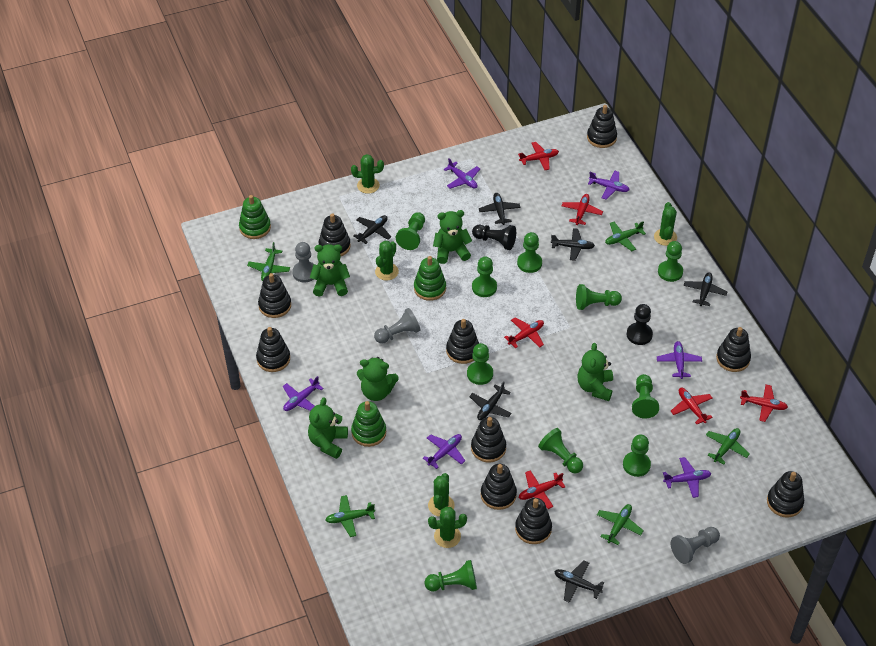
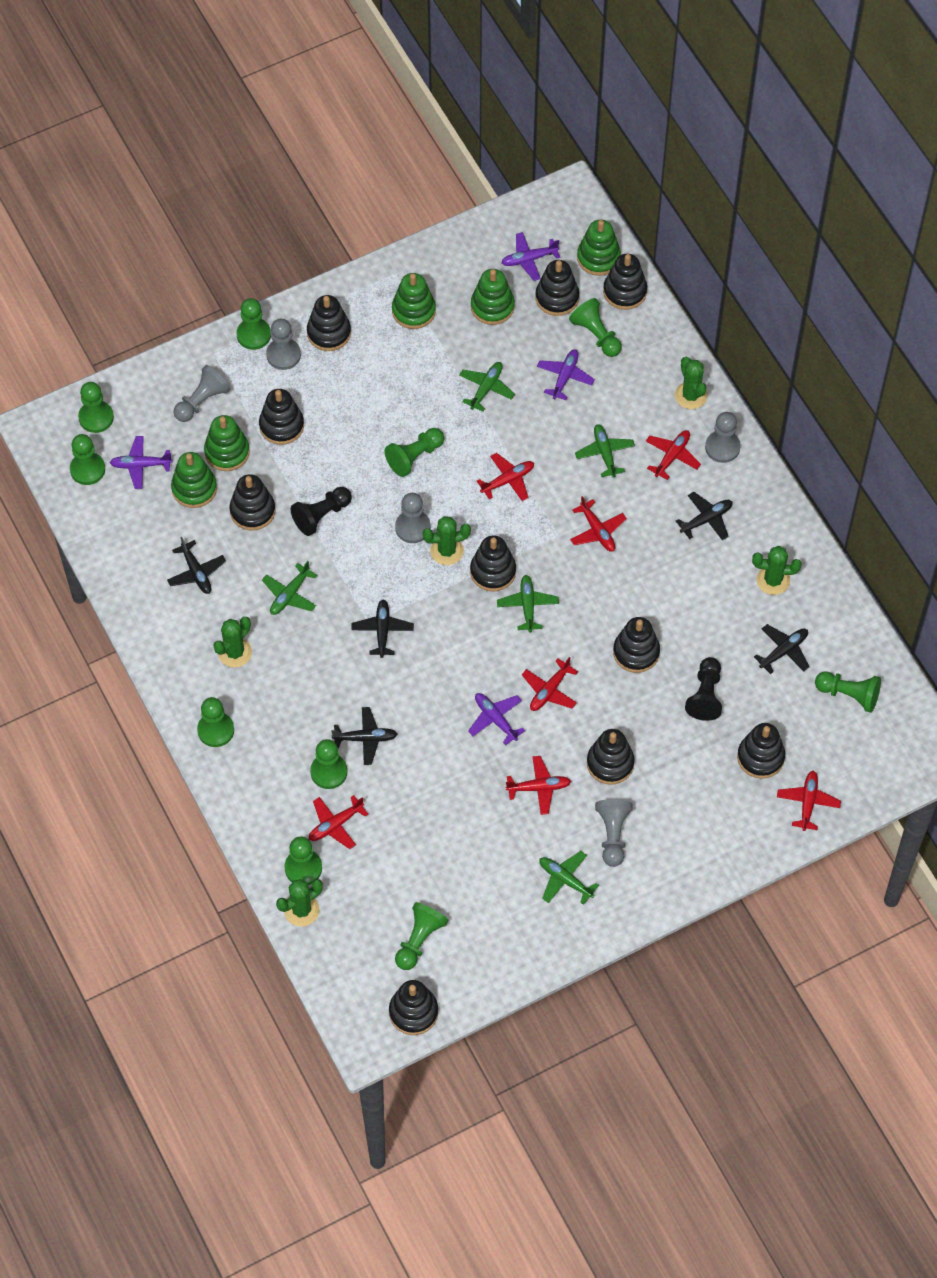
black plane: [353,215,391,244] [469,381,512,420] [479,193,521,225] [551,228,595,261] [554,560,604,603] [684,272,728,306] = 6 -> [167,537,226,594] [331,707,397,765] [351,600,414,658] [676,492,733,540] [754,624,810,674] = 5
green stacking toy: [239,195,271,239] [351,401,386,447] [414,256,446,301] = 3 -> [171,452,217,508] [204,415,250,471] [392,273,436,329] [471,269,515,325] [577,220,621,276] = 5
green teddy bear: [308,397,348,459] [310,244,350,297] [357,357,399,401] [433,210,472,264] [577,343,613,401] = 5 -> none = 0
grey pawn: [292,242,314,283] [374,308,421,344] [671,527,720,564] = 3 -> [173,365,231,422] [266,319,301,370] [395,493,431,543] [595,799,633,867] [705,412,741,463] = 5
purple plane: [283,376,324,411] [423,434,465,469] [444,158,480,189] [588,170,629,200] [657,341,702,379] [663,457,711,498] = 6 -> [110,436,173,489] [468,693,525,745] [501,232,560,281] [537,349,595,400] = 4
red plane: [504,318,544,348] [518,142,559,170] [519,470,565,509] [562,194,603,225] [671,388,713,424] [740,385,788,422] = 6 -> [309,795,368,849] [477,453,534,501] [506,756,571,815] [522,657,578,711] [570,496,627,552] [646,430,701,480] [777,771,841,831] = 7

